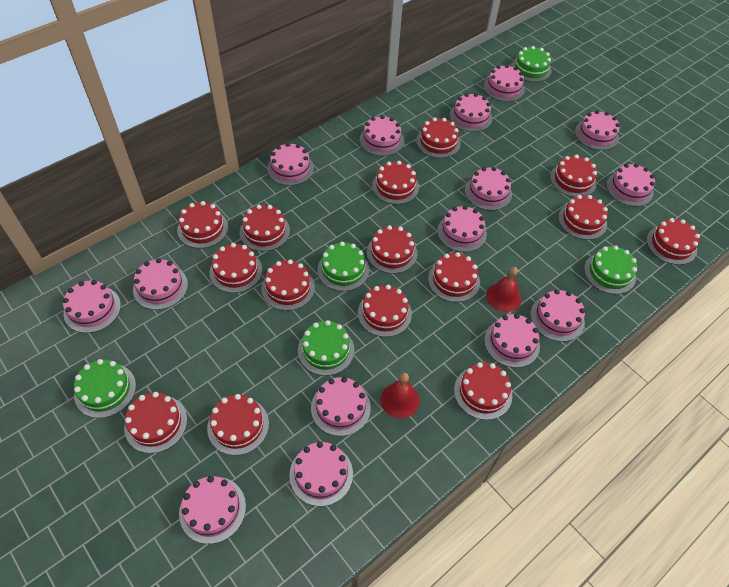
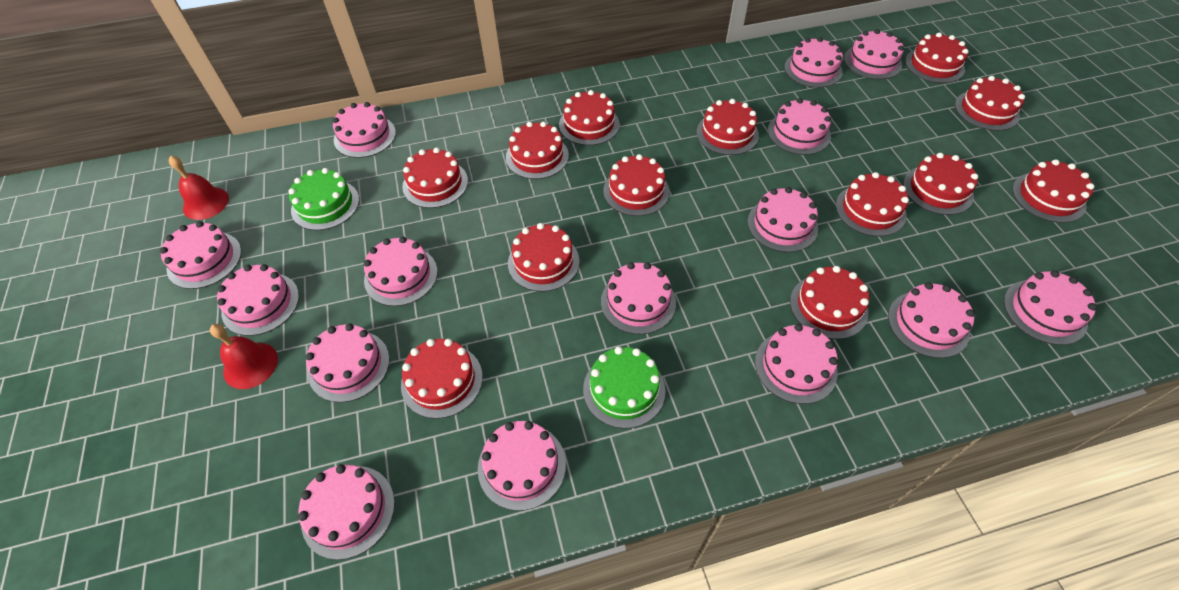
green cake: [74,359,136,418] [298,320,354,376] [317,242,369,291] [511,46,551,82] [584,246,637,294] = 5 -> [288,168,359,230] [583,347,665,429] = 2
red cake: [124,392,187,453] [177,201,228,248] [207,394,269,455] [209,243,262,293] [240,205,290,251] [261,259,315,311] [358,285,412,337] [367,225,417,274] [372,161,419,204] [416,117,461,158] [428,252,480,302] [454,362,512,420] [550,155,597,197] [558,195,608,240] [647,218,700,265] = 15 -> [401,339,483,419] [402,147,468,208] [506,122,569,179] [508,223,579,292] [559,90,620,146] [603,154,670,216] [697,99,759,155] [790,266,869,339] [836,172,909,236] [903,153,978,215] [905,33,969,83] [955,76,1025,131] [1012,160,1094,223] = 13

